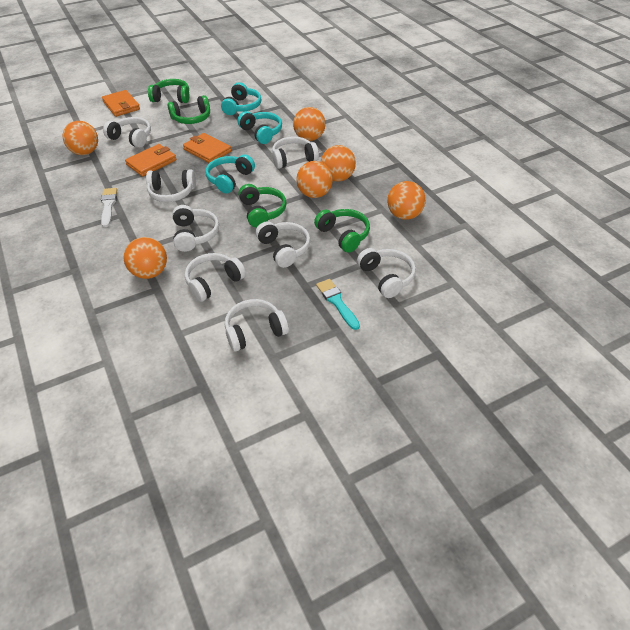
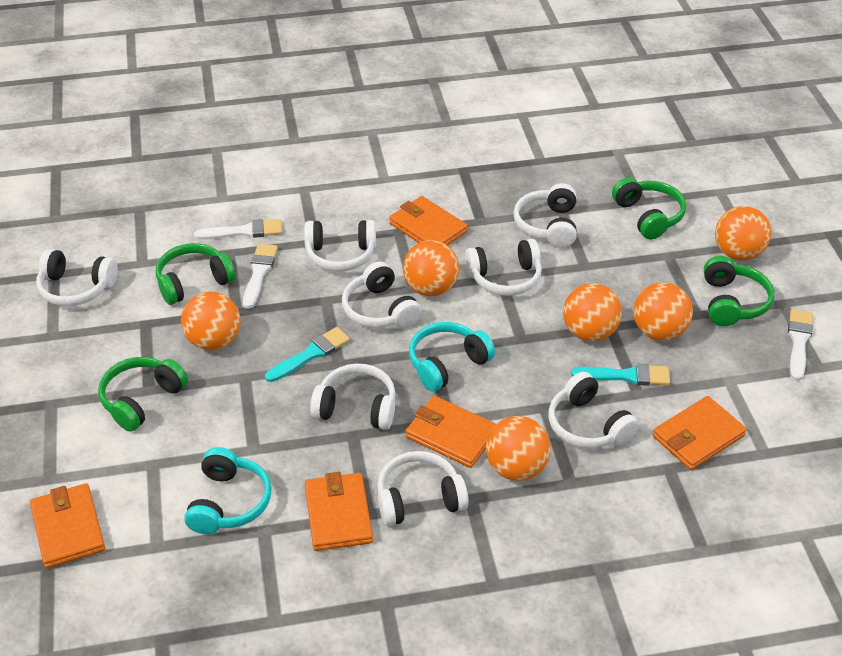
orange wallet: [102,90,140,117] [125,144,176,177] [183,133,231,163] = 3 -> [30,483,105,568] [305,472,373,551] [389,196,468,245] [406,396,496,468] [653,396,747,470] = 5
turquoise brush: [316,279,360,330] = 1 -> [265,327,350,382] [571,364,670,386] = 2
turquoise headphones: [206,154,255,193] [221,82,262,115] [237,111,282,144] = 3 -> [184,447,272,534] [409,322,495,392] = 2
white brush: [101,188,117,227] = 1 -> [194,219,282,240] [243,244,278,309] [788,309,813,381] = 3

